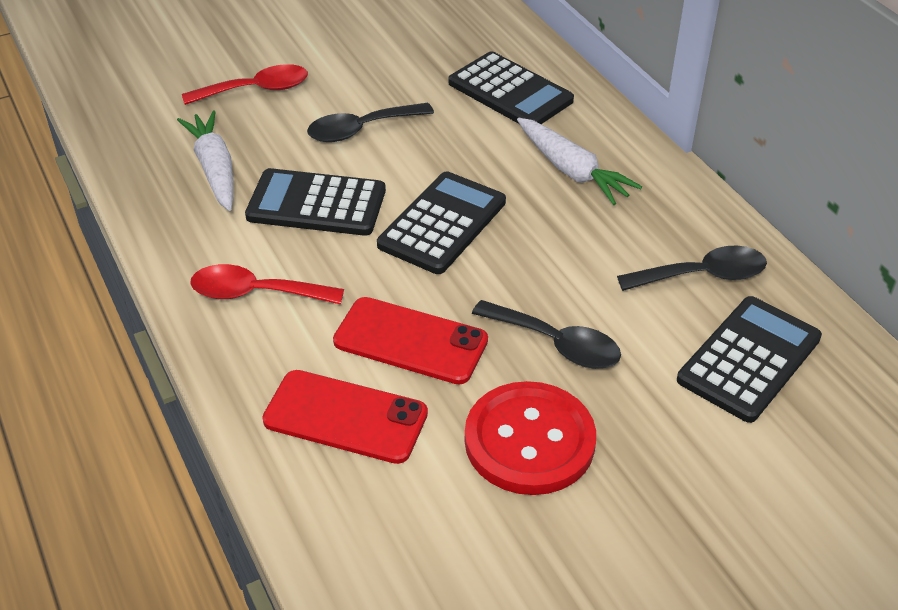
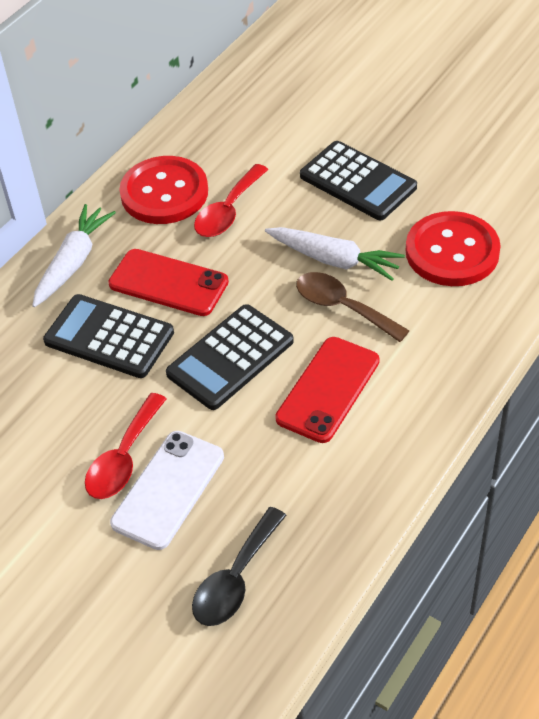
black calculator: [245,168,386,236] [377,171,506,274] [449,51,574,124] [677,296,822,423] = 4 -> [43,294,174,378] [166,304,294,410] [300,141,417,220] = 3
black spoon: [307,103,434,142] [472,300,621,369] [617,246,767,291] = 3 -> [192,507,287,626] = 1
brown spoon: none = 0 -> [296,272,410,342] = 1
red button: [465,381,596,495] = 1 -> [119,156,208,224] [406,211,501,286] = 2
white phone: none = 0 -> [110,431,224,550] = 1

